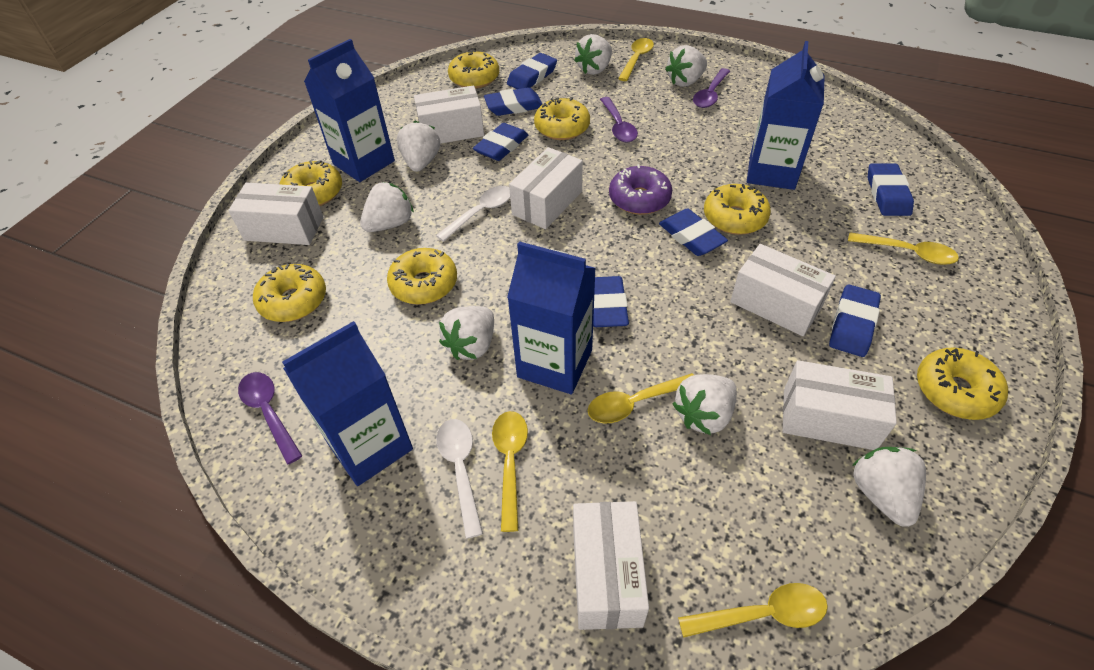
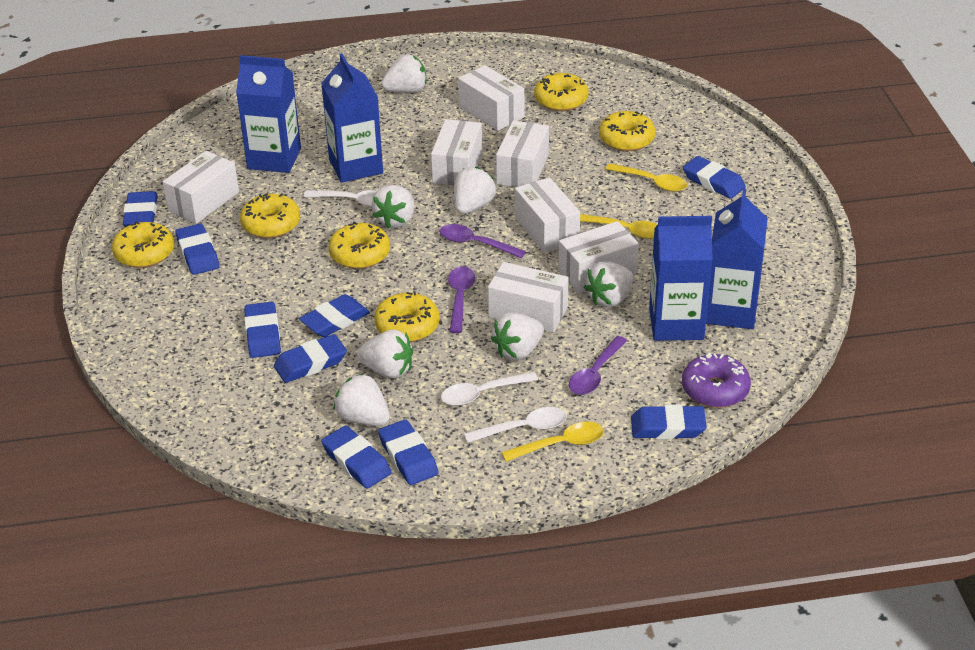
blue eraser: [473,123,528,161] [484,87,542,116] [507,53,557,89] [593,276,629,327] [659,208,728,256] [829,284,881,357] [868,163,914,216] = 7 -> [123,191,158,227] [175,224,219,275] [244,302,281,358] [274,334,347,383] [299,294,370,337] [321,426,392,489] [378,419,439,485] [631,404,707,439] [683,156,746,199] = 9
white box: [228,183,323,245] [414,85,484,144] [509,147,583,229] [573,501,649,630] [730,244,836,336] [783,360,897,450] = 6 -> [163,151,239,224] [431,119,482,186] [458,65,524,131] [488,262,569,333] [496,120,549,187] [515,177,580,253] [558,221,639,293] = 7
white spoon: [436,186,510,242] [436,419,483,539] = 2 -> [304,190,377,207] [441,372,538,406] [464,407,567,443] = 3
yellow donut: [253,264,326,322] [280,160,342,206] [387,248,457,305] [448,50,499,89] [534,97,590,140] [704,184,771,235] [917,348,1008,420] = 7 -> [112,221,174,268] [240,193,300,238] [328,221,390,269] [374,291,440,342] [534,73,588,111] [599,111,655,151] = 6
yellow spoon: [492,411,528,532] [588,373,694,423] [618,38,654,81] [678,583,828,638] [848,232,959,265] = 5 -> [501,422,604,462] [580,214,658,239] [605,163,687,192] = 3

